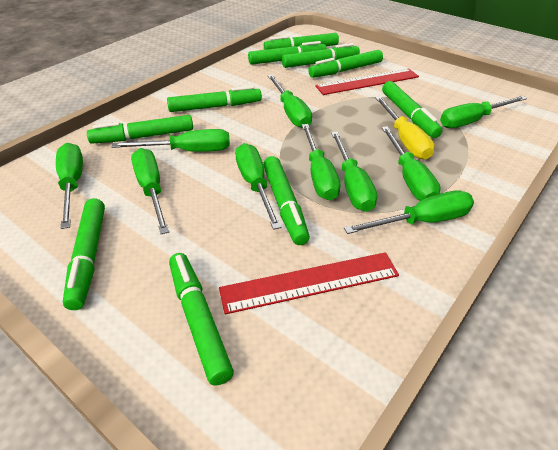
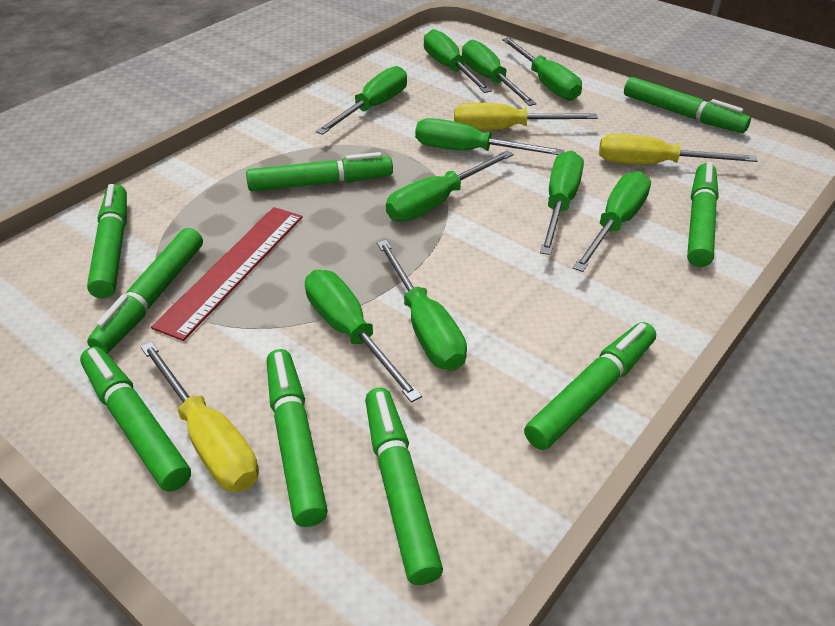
green marker: [63,198,105,310] [87,115,193,144] [167,86,262,112] [169,253,234,386] [248,41,327,65] [263,156,310,245] [264,33,339,50] [282,43,360,68] [308,50,383,78] [382,81,443,138] = 10 -> [80,347,191,492] [87,184,127,298] [87,228,203,353] [246,152,393,191] [267,349,328,527] [365,388,443,585] [524,322,656,450] [624,77,751,133] [687,162,719,267] = 9
red ruler: [219,252,399,314] [315,68,419,95] = 2 -> [151,207,303,341] = 1
yellow screwdriver: [375,96,435,160] = 1 -> [141,341,259,492] [454,103,598,131] [599,134,758,164] = 3

